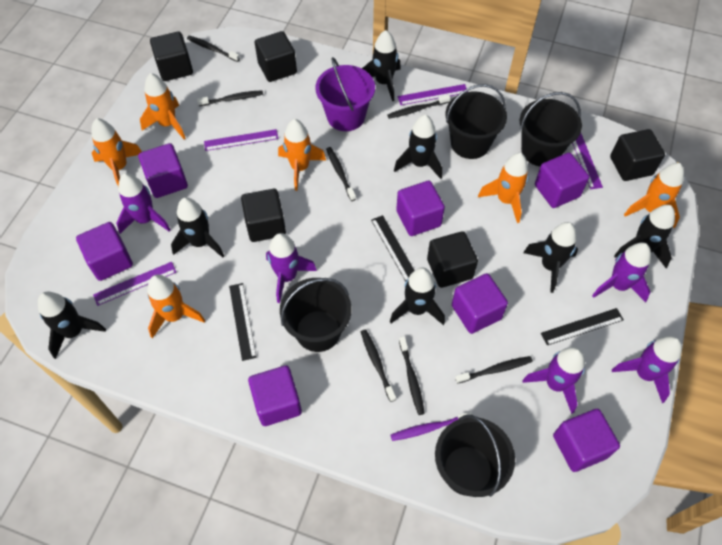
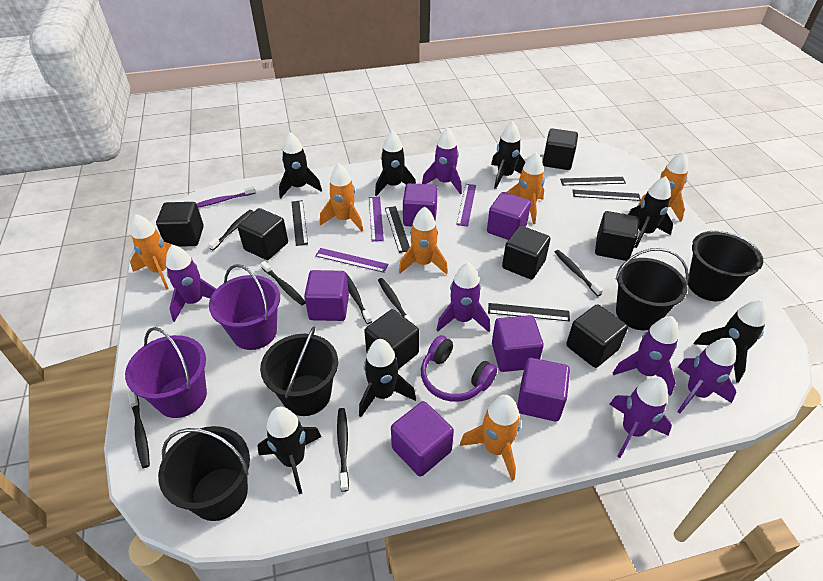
black cube: [150,31,193,81] [241,189,286,242] [255,31,297,82] [427,231,478,288] [610,129,665,181] = 5 -> [156,202,204,247] [237,208,288,260] [364,309,419,369] [502,226,550,279] [542,128,578,170] [566,304,628,368] [595,211,639,261] = 7
black ruler: [229,283,257,361] [371,215,415,282] [541,308,624,345] = 3 -> [292,200,308,246] [385,206,410,253] [488,303,570,321] [560,177,626,185] [573,190,641,201] = 5
purple bucket: [315,57,375,131] = 1 -> [125,327,207,418] [209,264,280,350] = 2
purple cube: [76,222,133,281] [138,143,188,198] [248,365,302,426] [396,181,445,236] [452,273,508,334] [535,153,589,208] [553,409,620,472] = 7 -> [304,270,349,321] [391,401,454,477] [403,183,438,227] [487,192,531,240] [492,315,544,372] [517,358,570,422] = 6
purple headphones: none = 0 -> [421,335,497,402] = 1
purple rocket: [116,173,171,234] [266,233,317,303] [523,347,585,414] [592,242,651,302] [612,336,682,403] = 5 -> [166,245,216,322] [422,128,462,194] [436,262,490,332] [609,376,672,458] [613,316,679,396] [677,338,736,414] = 6
purple ruler: [93,262,176,306] [204,129,278,151] [398,84,468,105] [572,133,603,189] = 4 -> [315,248,388,273] [369,197,384,241] [456,184,476,227] = 3

